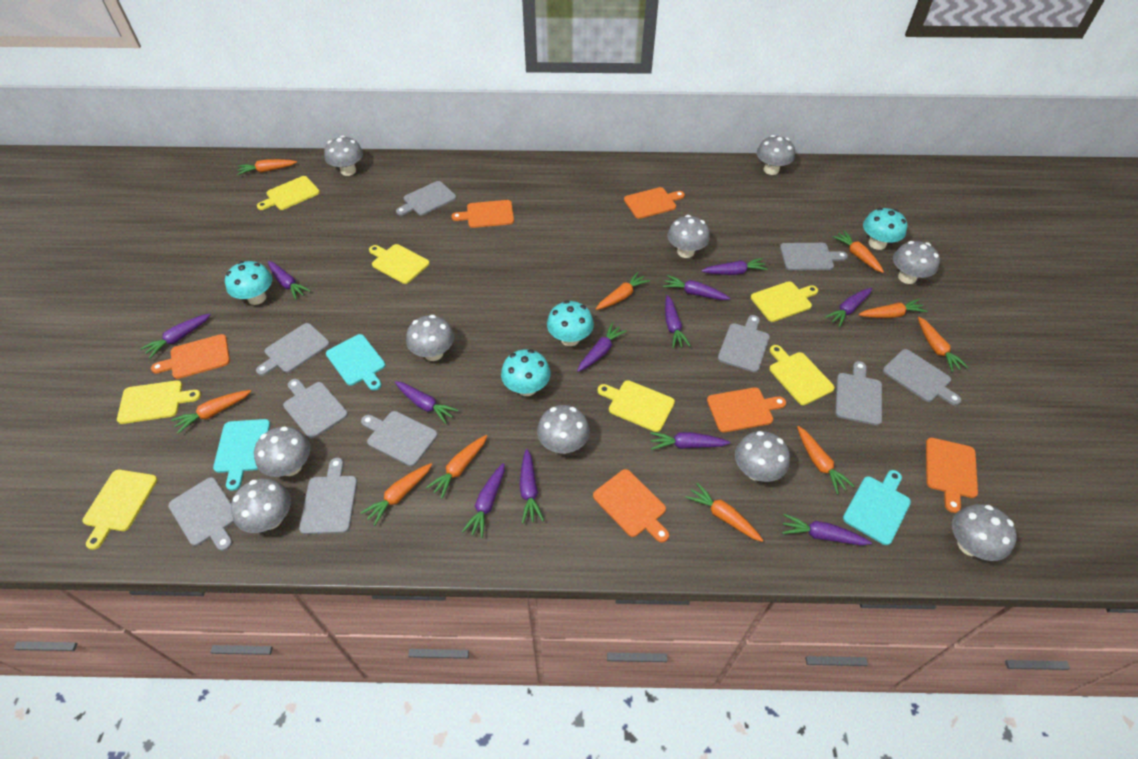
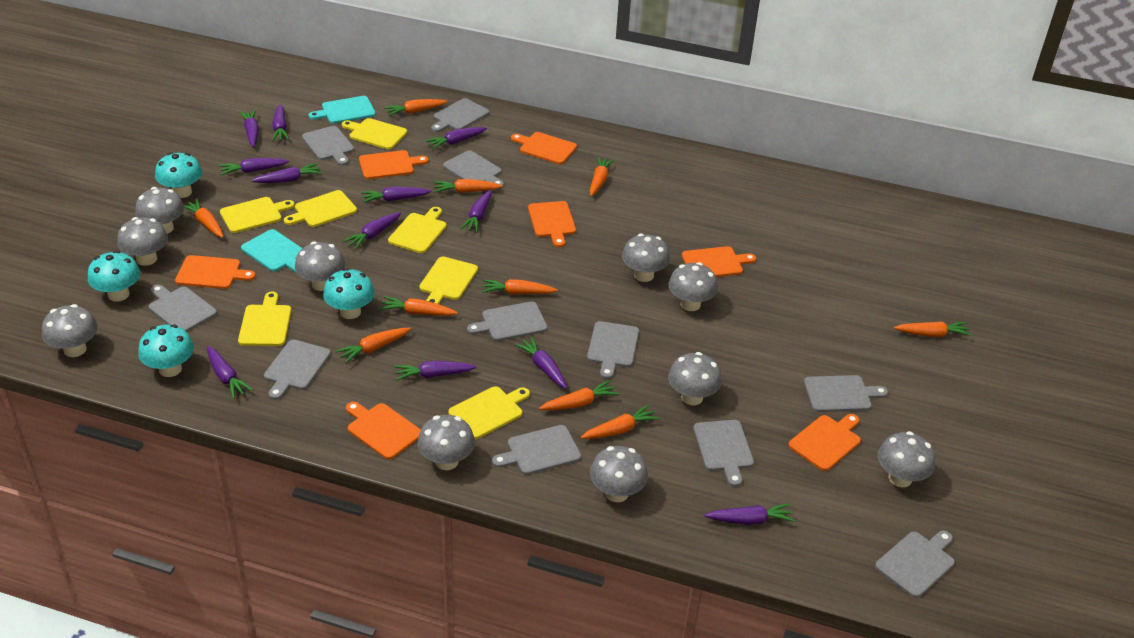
grey cutting board: [168,477,234,551] [256,323,330,376] [283,379,348,439] [299,457,357,534] [361,411,438,467] [396,181,456,216] [718,315,770,372] [780,243,848,271] [835,361,882,425] [883,349,961,405] = 10 -> [149,285,217,332] [264,340,331,400] [302,126,354,166] [431,98,489,132] [443,150,504,189] [467,301,548,341] [492,425,581,475] [587,321,639,379] [693,420,754,487] [804,375,888,412] [875,531,955,598] = 11
orange cutting board: [151,334,230,379] [451,200,514,228] [593,469,669,543] [624,187,685,219] [707,387,786,432] [926,438,978,513] = 6 -> [175,255,256,289] [346,402,421,460] [359,150,428,179] [511,132,577,164] [528,201,576,247] [682,246,756,277] [788,414,861,471] = 7
turquoise cutting board: [213,419,270,491] [326,334,385,390] [843,470,911,545] = 3 -> [241,229,302,272] [309,96,376,124] = 2

